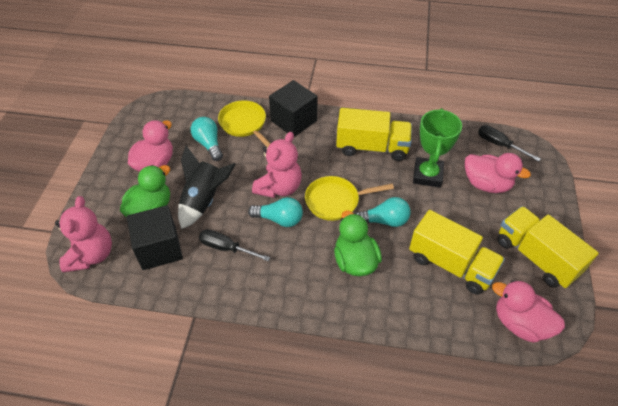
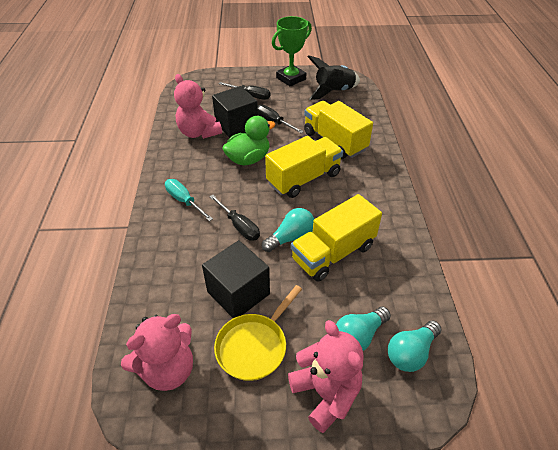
black screwdriver: [199,229,270,261] [478,125,541,162] = 2 -> [209,195,260,241] [219,82,270,100] [257,105,304,133] = 3
green duck: [120,165,170,217] [334,211,382,276] = 2 -> [222,116,276,166] = 1
pink duck: [128,120,173,172] [465,153,531,193] [492,280,565,343] = 3 -> none = 0
pink teddy bear: [55,196,112,272] [252,132,302,198] = 2 -> [121,314,193,391] [174,74,222,139] [288,320,364,433] = 3
turquoise screwdriver: none = 0 -> [165,179,213,221] = 1
yellow pan: [218,100,271,147] [305,176,394,221] = 2 -> [214,285,302,381] = 1

